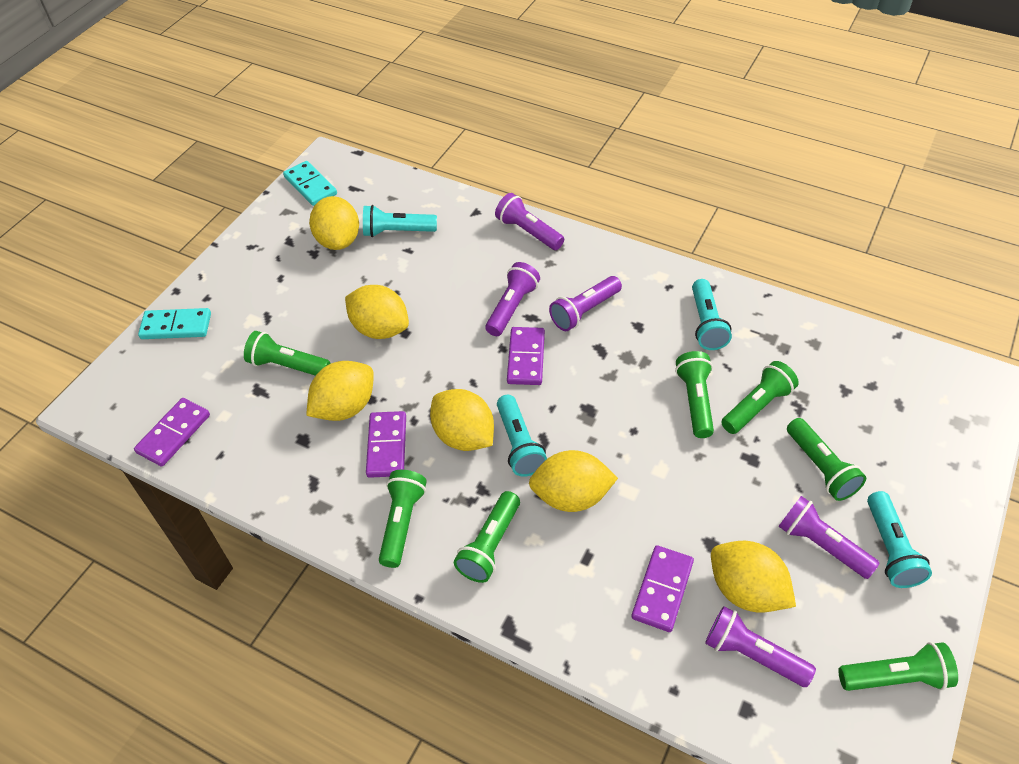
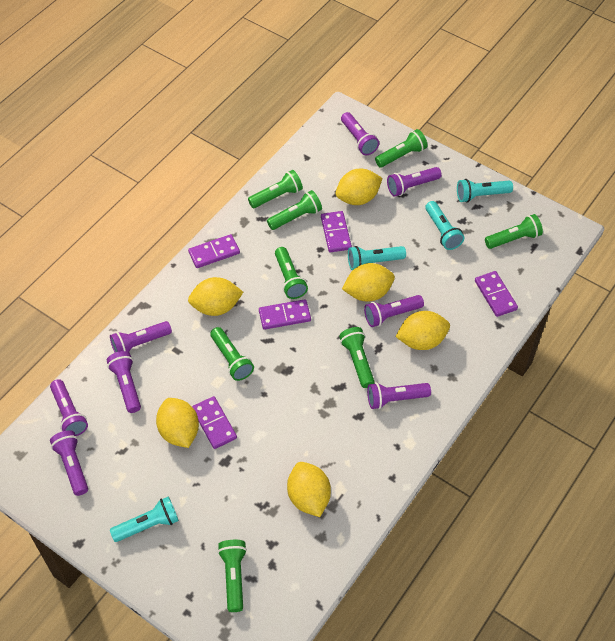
green flashlight: [244,331,331,376] [379,470,427,568] [454,491,520,583] [675,351,714,438] [721,361,799,434] [787,418,866,501] [838,642,958,691] = 7 -> [210,327,254,381] [218,540,247,612] [248,170,303,208] [267,190,322,230] [275,247,308,299] [339,327,375,388] [375,129,428,167] [485,214,543,249] = 8
purple domino: [134,398,210,467] [366,411,406,478] [507,327,545,385] [631,545,694,632] = 4 -> [188,234,240,268] [192,396,237,449] [259,299,311,330] [321,211,352,252] [475,271,518,317] = 5
purple flashlight: [485,262,540,336] [495,193,564,250] [549,276,622,331] [705,606,816,687] [778,496,880,579] = 5 -> [50,379,88,436] [50,430,88,496] [107,351,141,413] [110,321,172,353] [341,112,379,155] [364,295,424,327] [367,383,431,409] [387,167,442,197] = 8
turquoise domino: [138,308,211,339] [283,161,337,206] = 2 -> none = 0

